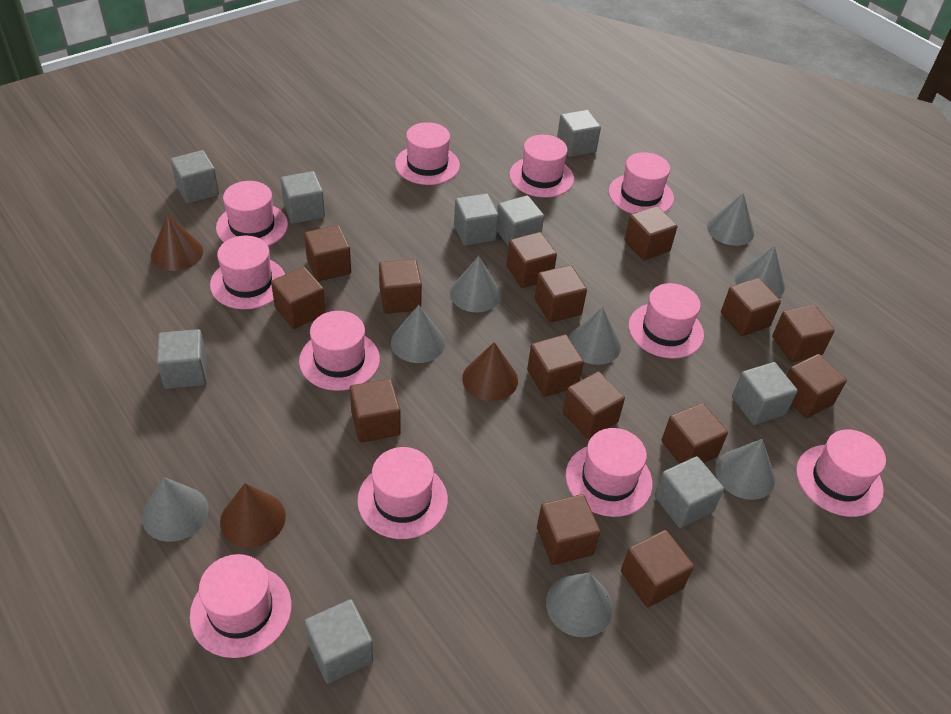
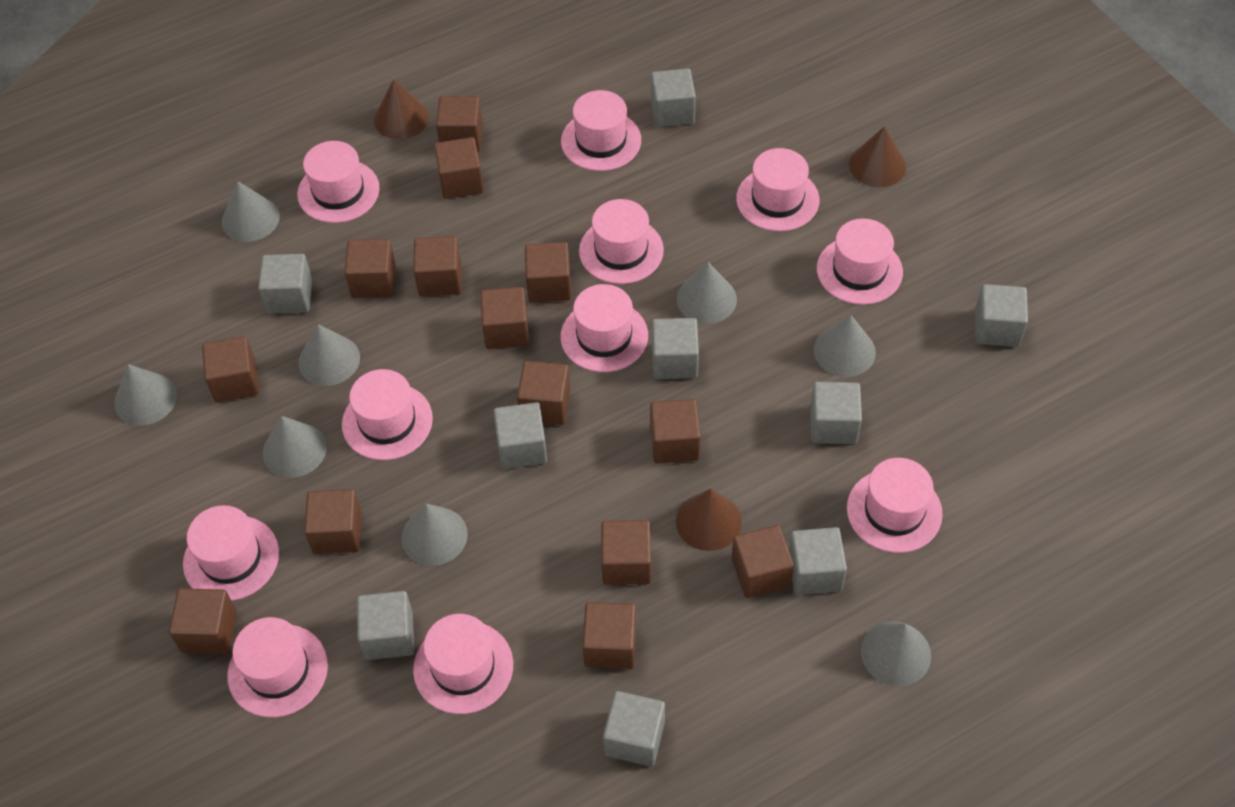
brown cube: [271,267,326,329] [304,225,351,281] [350,379,400,443] [379,259,422,314] [506,232,557,288] [527,334,584,397] [535,265,587,323] [537,494,600,565] [563,371,625,439] [621,530,694,607] [624,206,677,260] [662,403,728,464] [721,278,781,336] [772,305,835,362] [787,354,847,418] = 15 -> [169,588,237,654] [202,336,259,403] [304,489,362,554] [345,239,396,298] [413,236,461,297] [434,137,484,199] [436,96,483,152] [480,287,529,349] [517,361,570,425] [525,242,572,303] [582,602,636,669] [601,520,651,585] [650,399,701,464] [732,525,794,598] = 14

